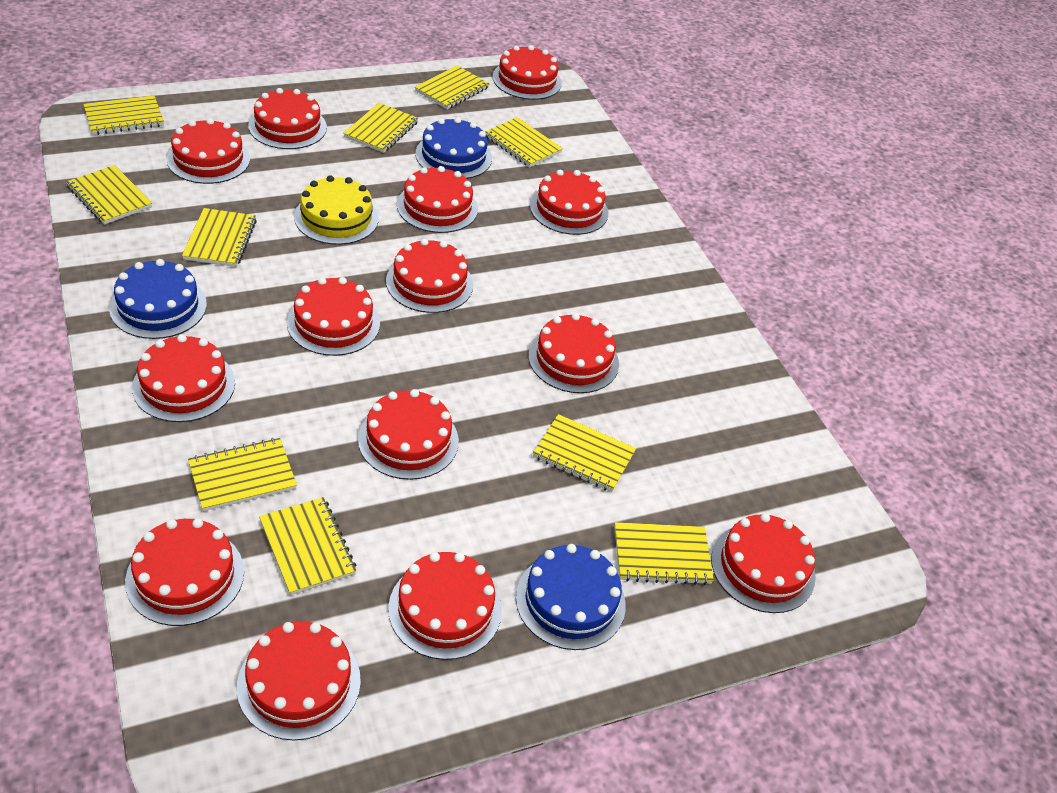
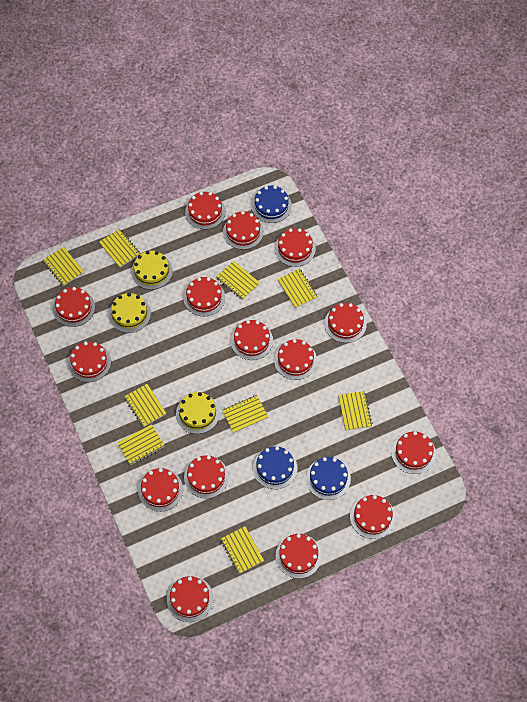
red cake: [125,518,244,626] [132,334,235,422] [167,118,250,184] [237,621,361,740] [248,88,327,149] [287,277,380,356] [358,389,459,480] [386,239,473,313] [388,552,502,660] [397,166,478,233] [493,45,562,100] [529,313,619,393] [530,170,608,235] [711,513,816,613] = 14 -> [53,287,95,327] [68,341,111,382] [138,468,183,512] [167,576,214,622] [183,277,225,316] [184,455,229,499] [185,192,226,229] [223,211,264,250] [231,320,273,360] [274,339,317,380] [275,228,316,267] [276,534,322,579] [324,303,367,343] [350,495,395,539] [391,431,436,474] = 15
yellow cake: [294,175,379,245] = 1 -> [109,293,151,333] [131,251,173,290] [176,392,220,434] = 3
yellow notebook: [66,165,152,225] [83,95,164,135] [182,208,257,267] [188,438,297,511] [259,497,357,595] [343,103,418,153] [415,65,490,109] [485,117,563,168] [533,414,636,492] [614,522,714,585] = 10 -> [43,247,84,286] [99,229,140,268] [118,424,164,465] [124,384,166,427] [216,261,260,300] [221,526,264,574] [222,395,268,433] [278,269,318,308] [338,391,372,431] = 9

